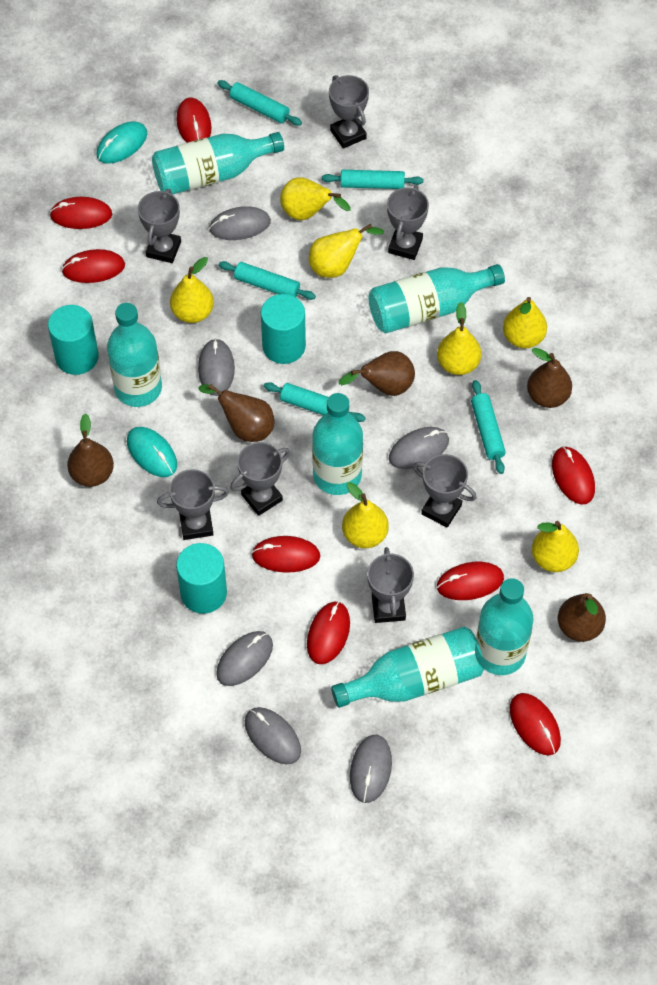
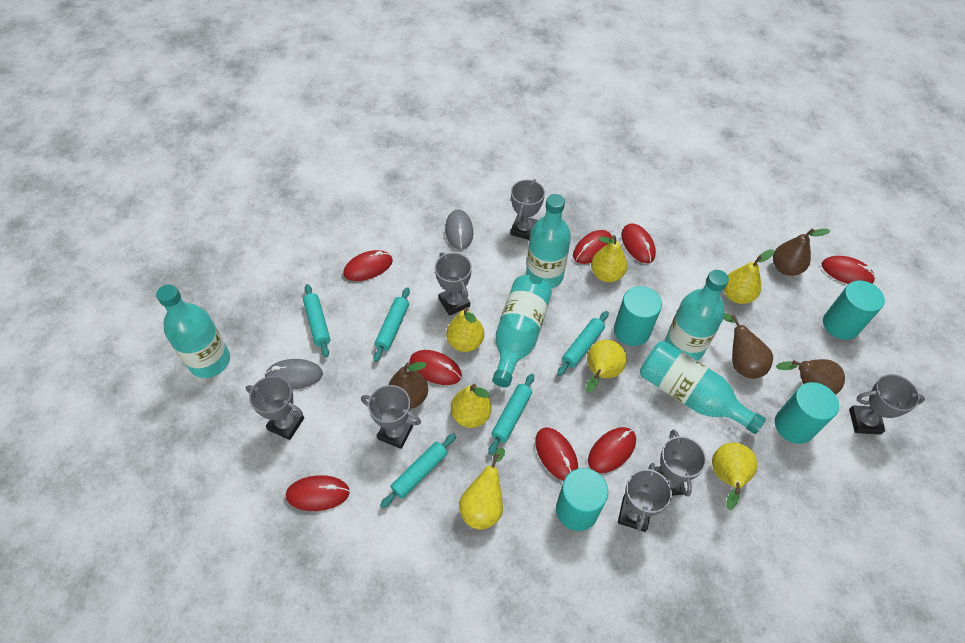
brown pear: [67,413,114,487] [199,384,274,442] [339,351,415,396] [527,348,572,408] [558,593,606,642] = 5 -> [389,362,428,409] [724,313,773,379] [773,228,830,276] [776,359,845,395] = 4
grey mouse: [198,338,235,396] [209,207,271,240] [216,631,273,686] [245,707,301,764] [350,735,392,803] [389,427,449,469] = 6 -> [264,359,323,389] [445,209,473,250] = 2
turquoise bottle: [107,303,162,407] [152,132,284,195] [312,393,363,495] [331,627,484,708] [369,264,505,333] [476,578,534,675] = 6 -> [156,284,230,378] [492,275,552,387] [526,194,571,289] [640,341,766,434] [665,270,729,361] = 5
turquoise cylinder: [48,305,99,375] [176,543,227,614] [261,294,306,364] = 3 -> [556,468,608,531] [614,286,662,346] [775,382,839,444] [823,280,885,340] = 4
turquoise mouse: [96,121,147,164] [127,427,177,477] = 2 -> none = 0

